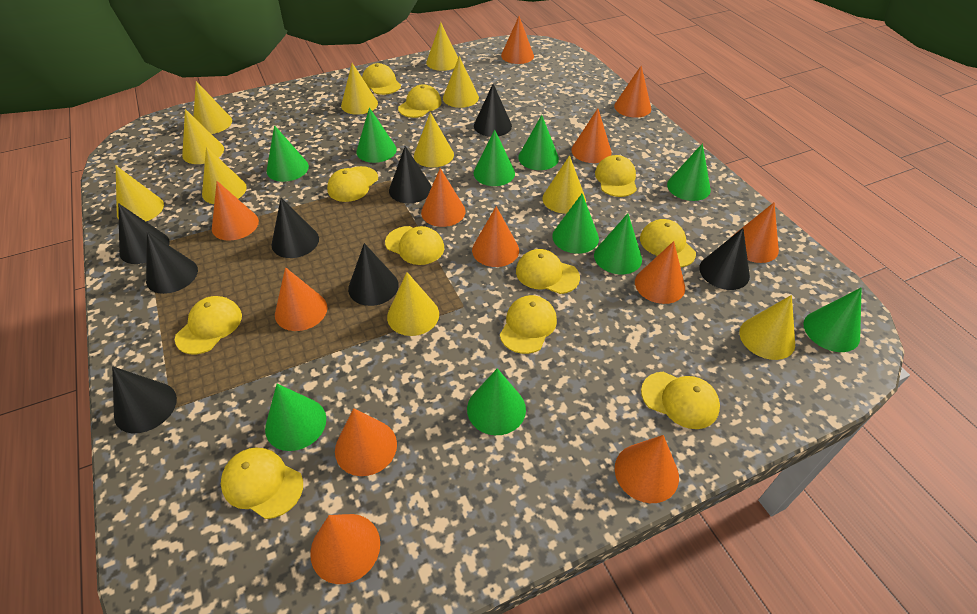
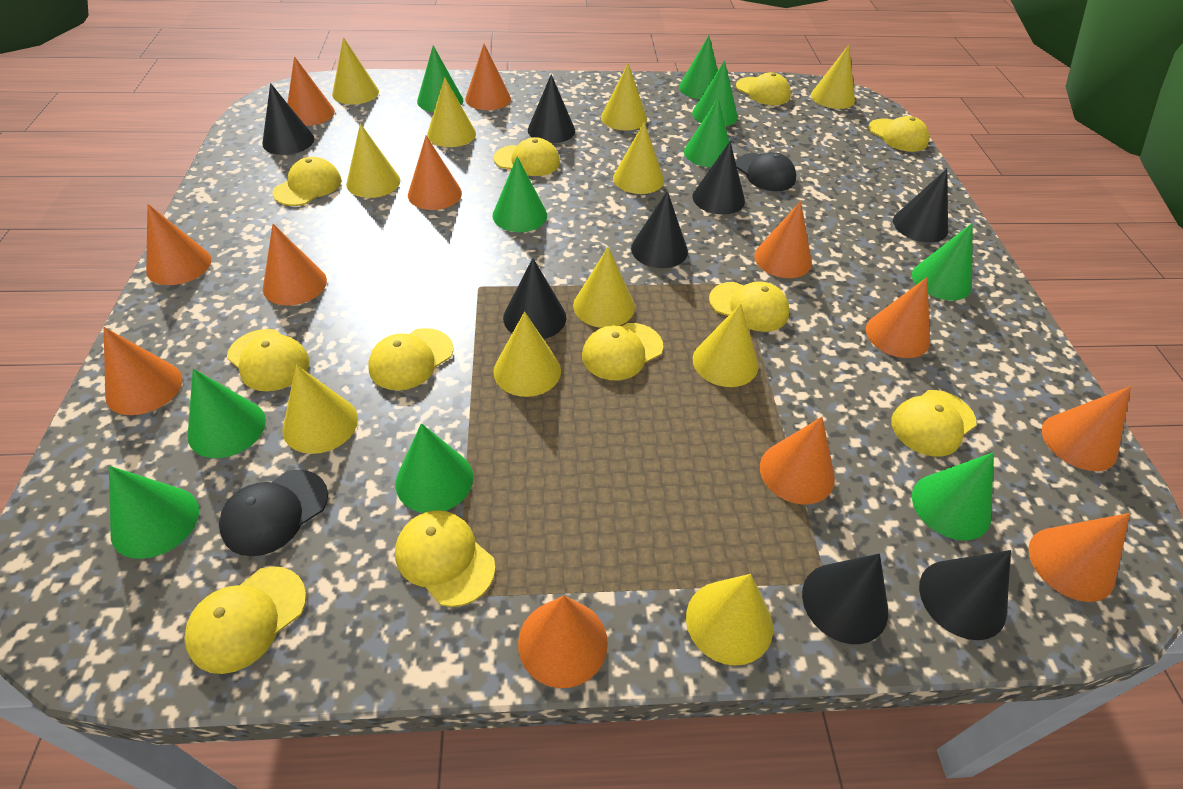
black cap: none = 0 -> [219,470,328,556] [736,152,796,191] = 2

